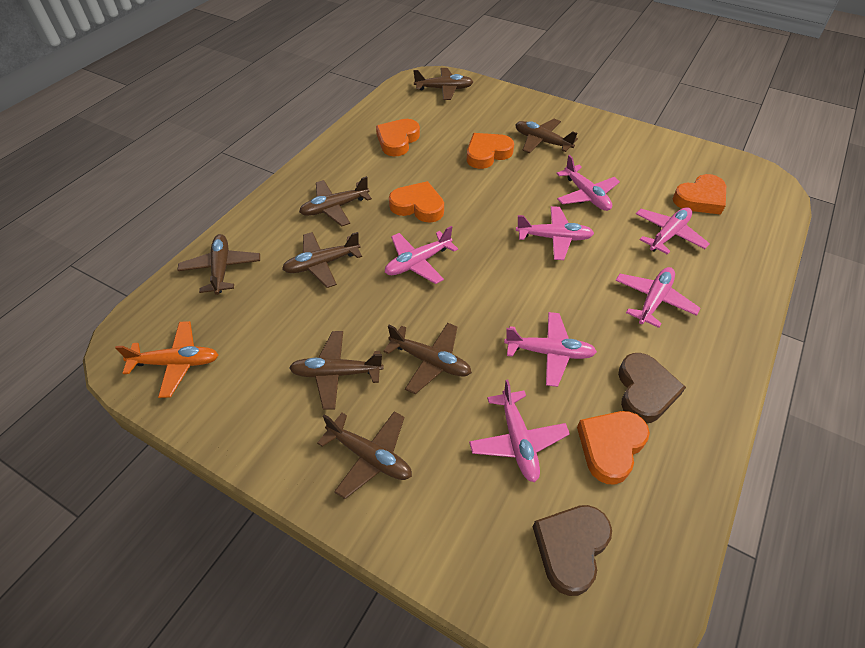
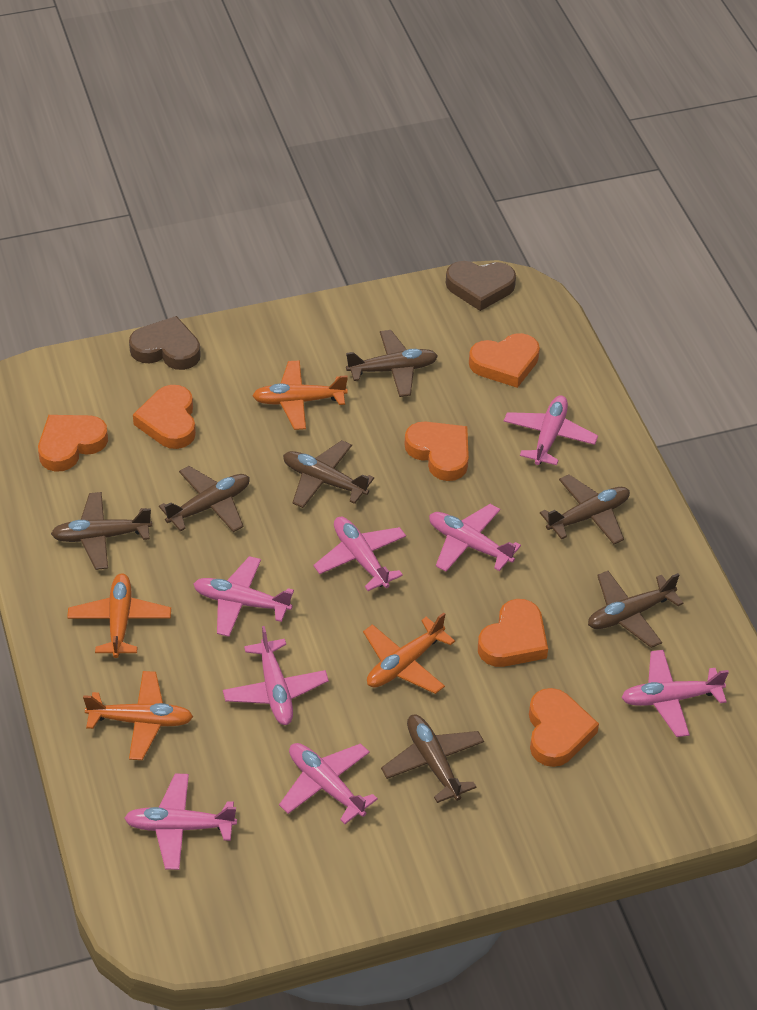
brown plane: [177,234,260,295] [282,232,362,288] [289,331,384,410] [299,176,372,226] [317,411,412,499] [383,323,472,394] [413,68,473,100] [515,119,578,153] = 8 -> [51,492,152,570] [159,466,250,532] [283,440,374,508] [346,330,438,397] [381,715,484,803] [540,474,630,544] [588,571,684,648] = 7
orange heart: [376,119,420,156] [389,181,444,223] [467,133,514,169] [577,411,650,485] [673,174,726,215] = 5 -> [38,415,108,472] [133,385,196,449] [405,421,469,481] [469,333,540,388] [478,599,548,667] [529,688,599,767] = 6
orange plane: [115,321,218,398] = 1 -> [67,573,171,658] [83,671,193,760] [252,360,348,430] [363,612,455,694] = 4
pink plane: [385,226,458,284] [469,380,570,482] [504,312,597,387] [516,206,594,260] [556,155,620,211] [615,267,700,328] [636,207,710,255] = 7 -> [124,773,237,870] [194,556,294,637] [223,626,329,725] [279,743,378,824] [313,517,406,591] [429,504,521,572] [504,395,598,465] [621,650,729,737] = 8

